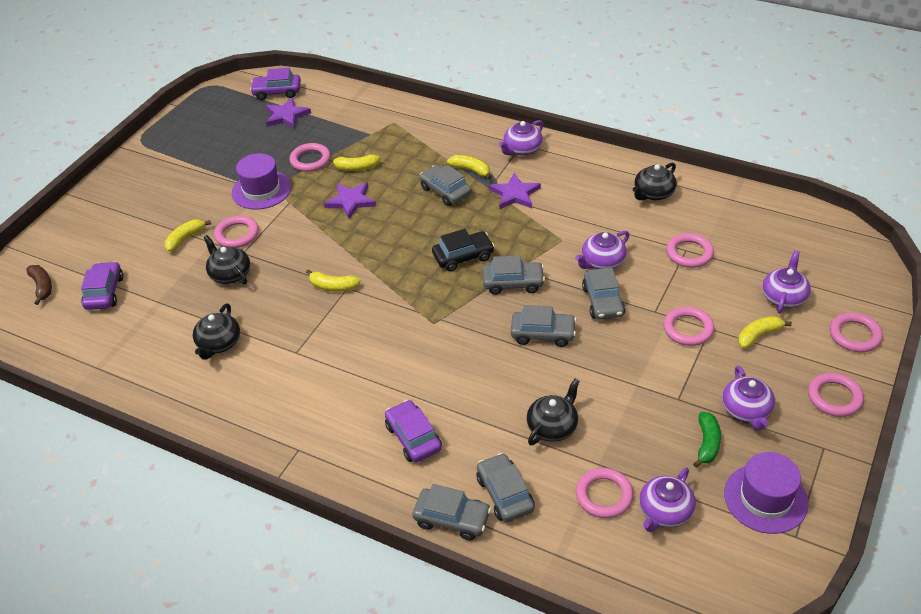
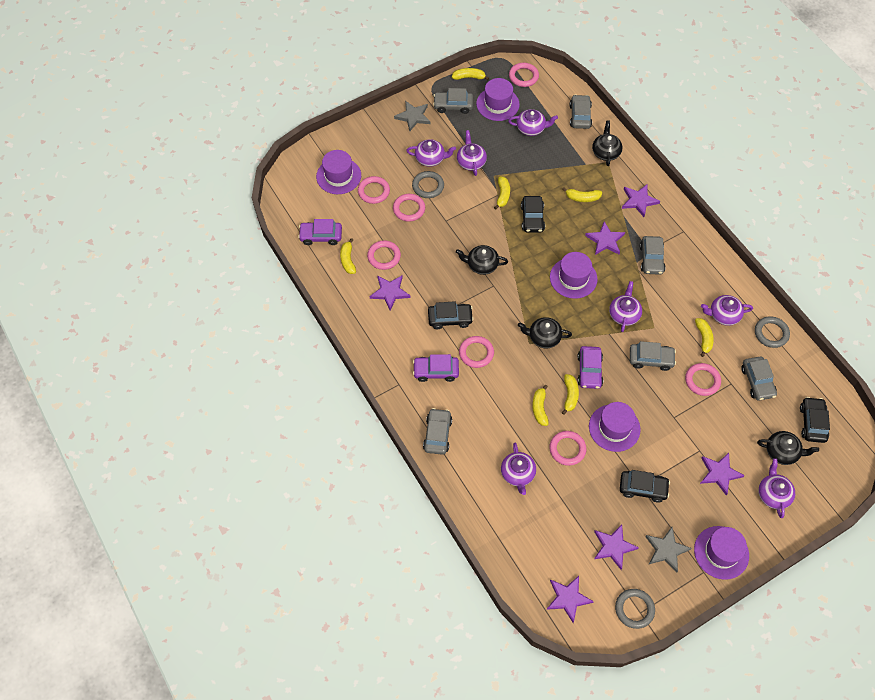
black car: [432,229,494,272] = 1 -> [428,301,474,329] [521,196,545,233] [620,470,670,502] [800,397,830,443] = 4
brown banana: [26,265,52,305] = 1 -> none = 0
green banana: [693,412,721,468] = 1 -> none = 0
grey ring: none = 0 -> [412,171,444,198] [615,589,655,629] [755,316,790,348] = 3
grey star: none = 0 -> [394,101,430,131] [645,527,692,573] = 2
purple hat: [231,153,291,210] [724,452,808,534] = 2 -> [316,150,361,194] [476,78,520,121] [550,252,598,299] [589,402,641,452] [694,526,749,580] = 5
purple star: [266,97,311,129] [324,182,376,219] [489,173,541,209] = 3 -> [369,276,411,310] [546,576,594,623] [585,222,625,255] [594,524,639,570] [622,184,660,217] [700,453,745,495] = 6
purple teapot: [499,120,544,156] [575,231,630,269] [639,468,696,532] [722,366,775,430] [762,250,811,314] = 5 -> [406,139,456,167] [457,130,487,176] [501,443,536,495] [508,109,558,136] [609,281,642,332] [701,295,753,326] [758,458,795,518] = 7
yellow banana: [165,219,211,252] [306,269,361,292] [329,155,380,171] [447,155,491,180] [738,316,792,349] = 5 -> [340,238,356,274] [452,68,489,80] [494,177,510,210] [532,385,549,426] [562,188,602,202] [562,374,579,415] [695,318,714,357] = 7

